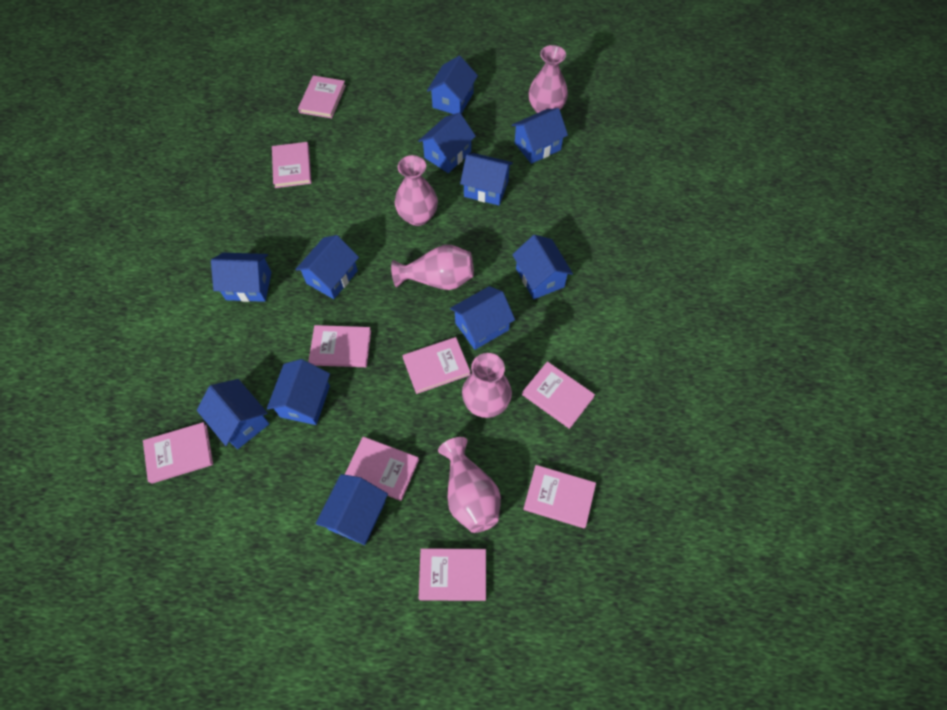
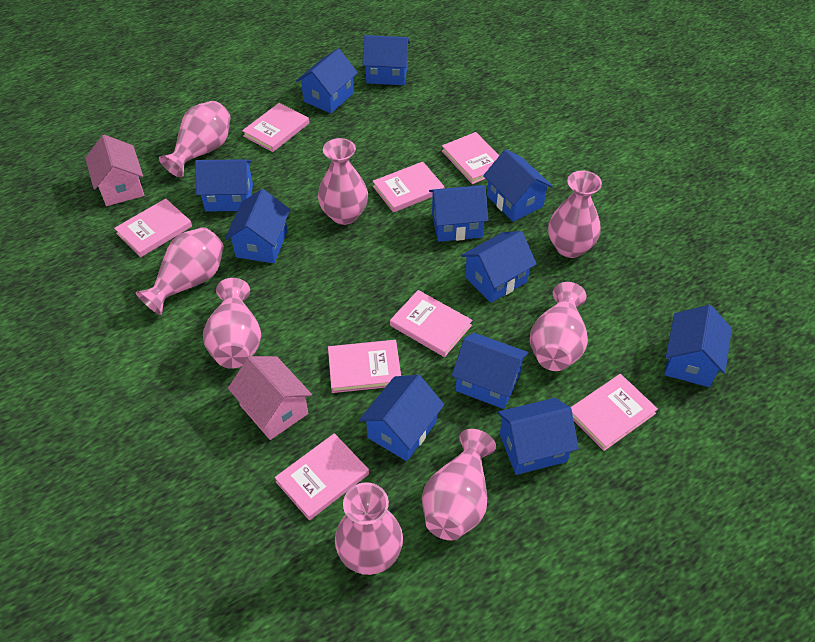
pink book: [143,422,213,484] [272,142,312,188] [298,75,346,118] [308,325,371,367] [345,437,419,501] [402,337,471,394] [419,548,486,601] [522,361,595,429] [523,465,596,528] = 9 -> [114,198,192,257] [242,103,309,152] [275,433,369,520] [328,340,401,393] [373,162,444,213] [390,290,472,357] [442,132,499,184] [571,374,658,451] = 8
pink house: none = 0 -> [85,135,144,206] [228,356,312,440] = 2
pink vase: [391,245,474,290] [395,155,438,226] [438,437,501,533] [462,353,512,418] [529,45,568,113] = 5 -> [136,227,224,315] [159,101,230,178] [203,278,261,369] [318,138,368,225] [335,482,403,575] [422,429,496,541] [530,282,588,371] [548,170,602,258] = 8

